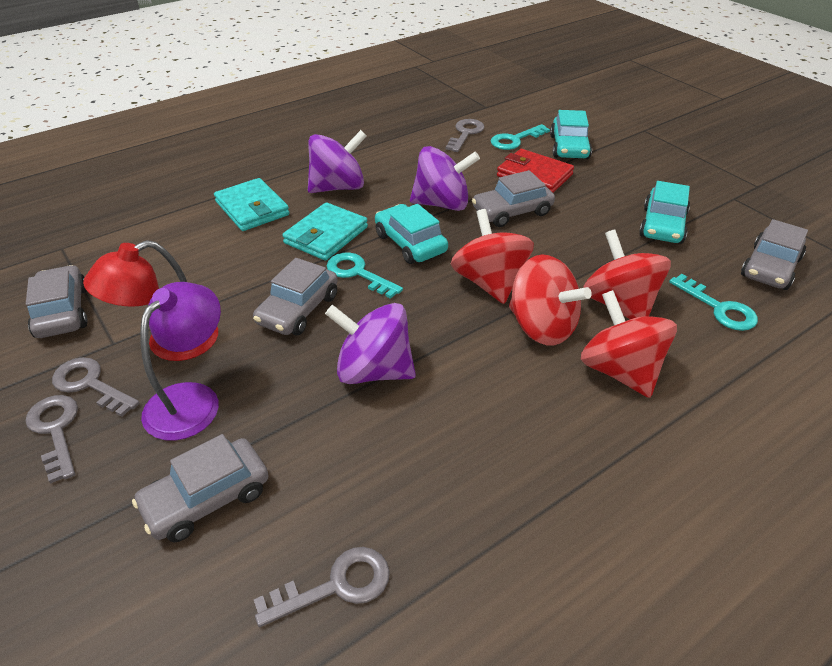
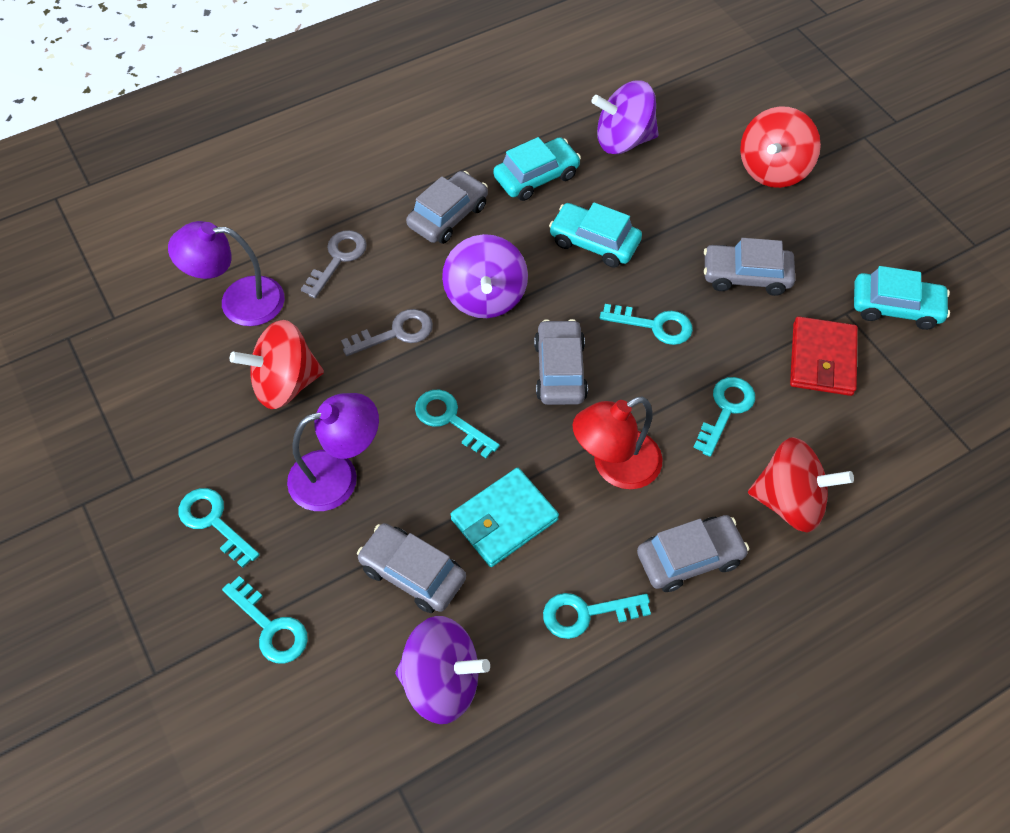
grey key: [25,395,78,484] [52,357,139,417] [254,547,390,627] [446,119,485,152] = 4 -> [301,230,367,298] [341,309,433,356] = 2
purple lamp: [140,282,221,441] = 1 -> [168,221,285,326] [287,393,379,511] = 2
red spinning top: [451,209,534,304] [509,254,592,346] [581,290,677,398] [583,229,671,319] = 4 -> [230,320,324,409] [740,106,821,188] [748,437,854,533] = 3
turquoise key: [327,252,403,299] [491,124,550,150] [669,274,758,331] = 3 -> [178,488,260,568] [222,576,308,663] [415,390,500,458] [543,593,651,639] [600,304,693,345] [693,377,755,457] = 6
turquoise wallet: [214,178,290,231] [282,202,368,261] = 2 -> [451,468,559,567] = 1

